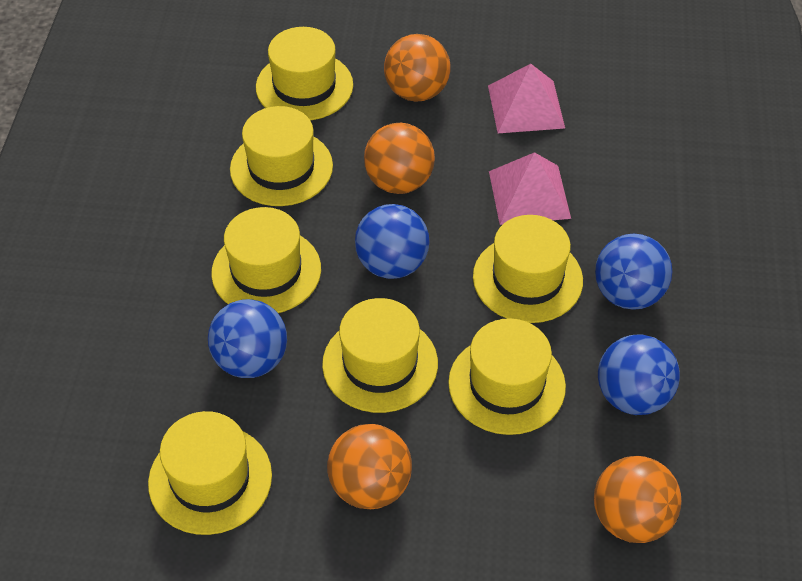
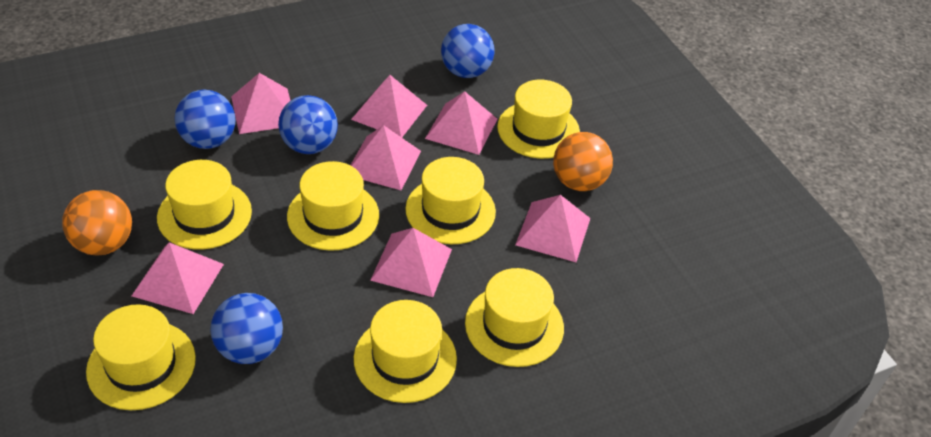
orange ball: [327,424,412,509] [364,123,435,194] [384,34,451,101] [594,456,681,543] = 4 -> [62,190,132,255] [553,132,613,191] = 2
pink pyramid: [488,64,565,133] [489,152,571,225] = 2 -> [132,242,224,314] [231,73,291,134] [351,75,427,137] [351,125,421,190] [370,228,452,297] [425,91,497,155] [515,195,590,262] = 7

